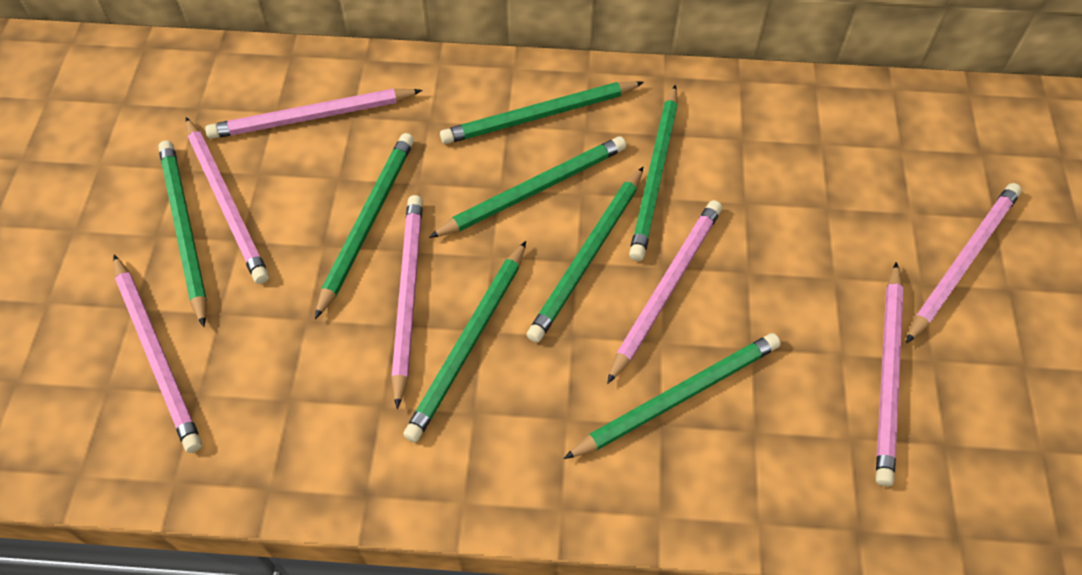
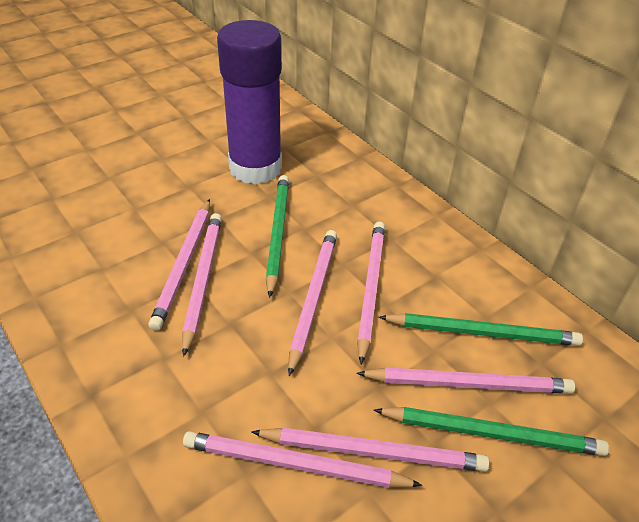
green pencil: [158,140,207,327] [315,133,414,319] [403,241,526,442] [429,137,626,238] [440,81,644,144] [527,167,643,343] [563,333,781,459] [629,85,678,261] = 8 -> [266,175,289,298] [374,407,609,456] [379,313,583,346] = 3
purple glue stick: none = 0 -> [217,20,282,185] = 1

